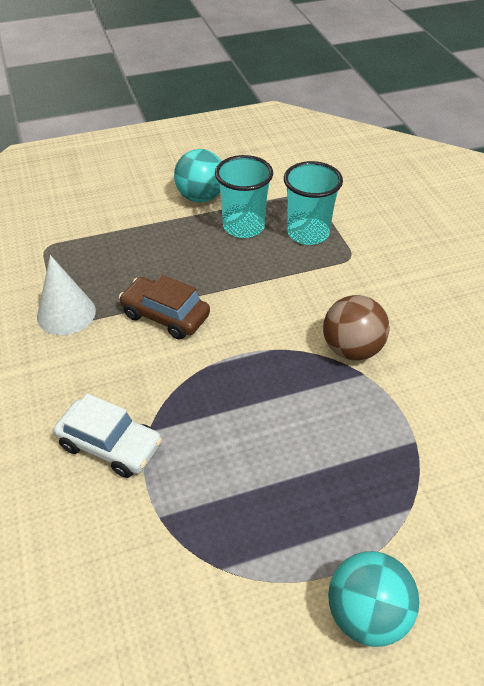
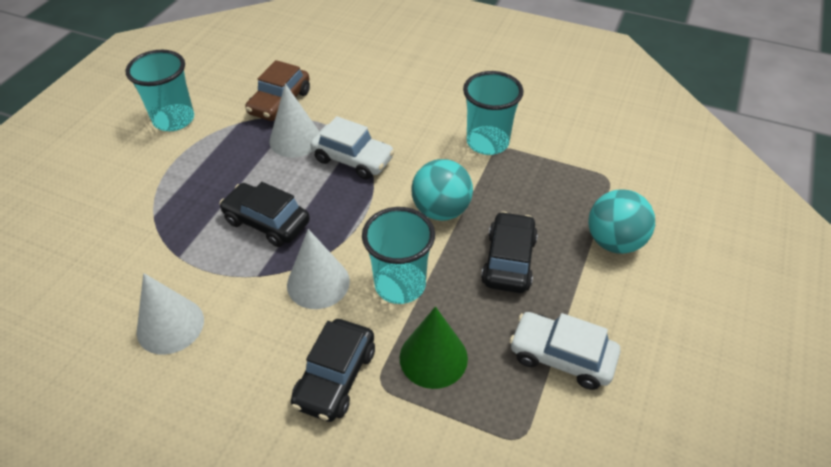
black car: none = 0 -> [219,182,310,247] [291,319,375,422] [481,211,538,293] = 3
brown ball: [323,295,390,361] = 1 -> none = 0
green cone: none = 0 -> [400,306,468,389] = 1
turquoise cup: [215,155,273,238] [284,161,343,245] = 2 -> [126,50,194,131] [362,207,435,304] [463,71,523,155] = 3
white car: [54,394,162,478] = 1 -> [310,116,395,179] [509,312,620,390] = 2
white cone: [37,255,96,335] = 1 -> [137,273,204,355] [269,83,319,158] [287,229,350,309] = 3

